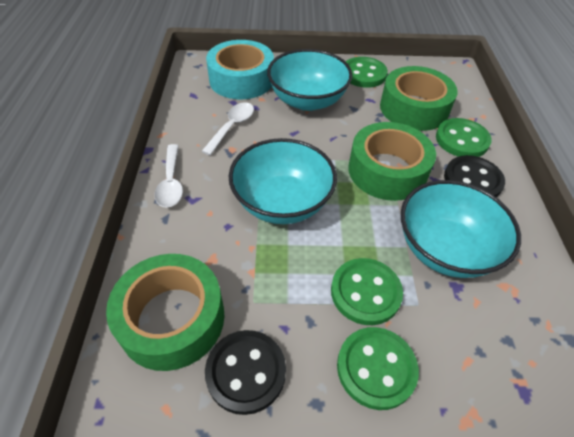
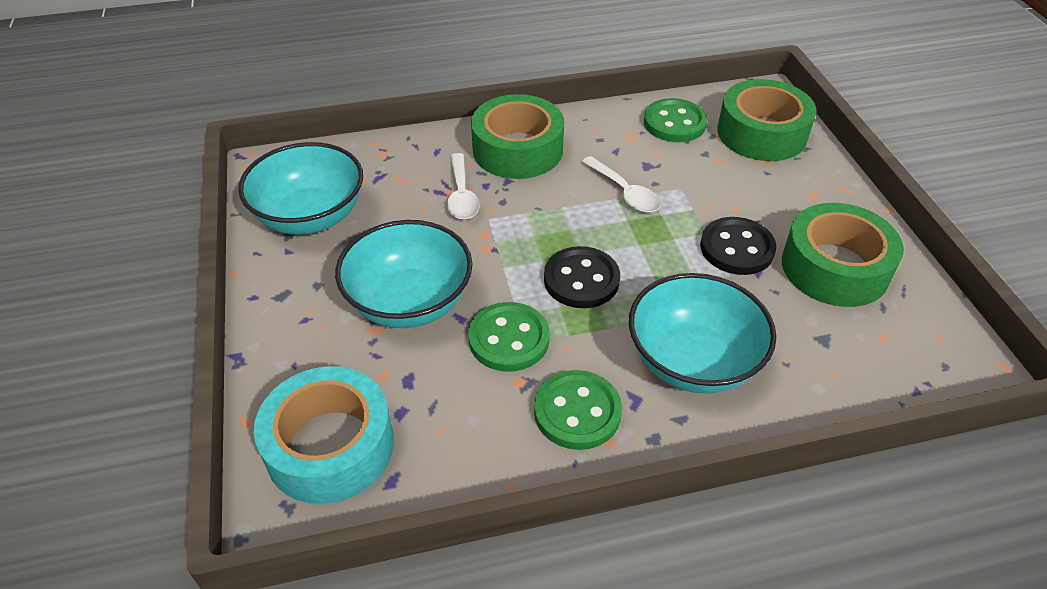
green button: [331,258,403,325] [337,327,419,410] [346,57,388,88] [436,118,492,157] = 4 -> [468,302,550,372] [534,370,622,450] [644,98,707,142] = 3

